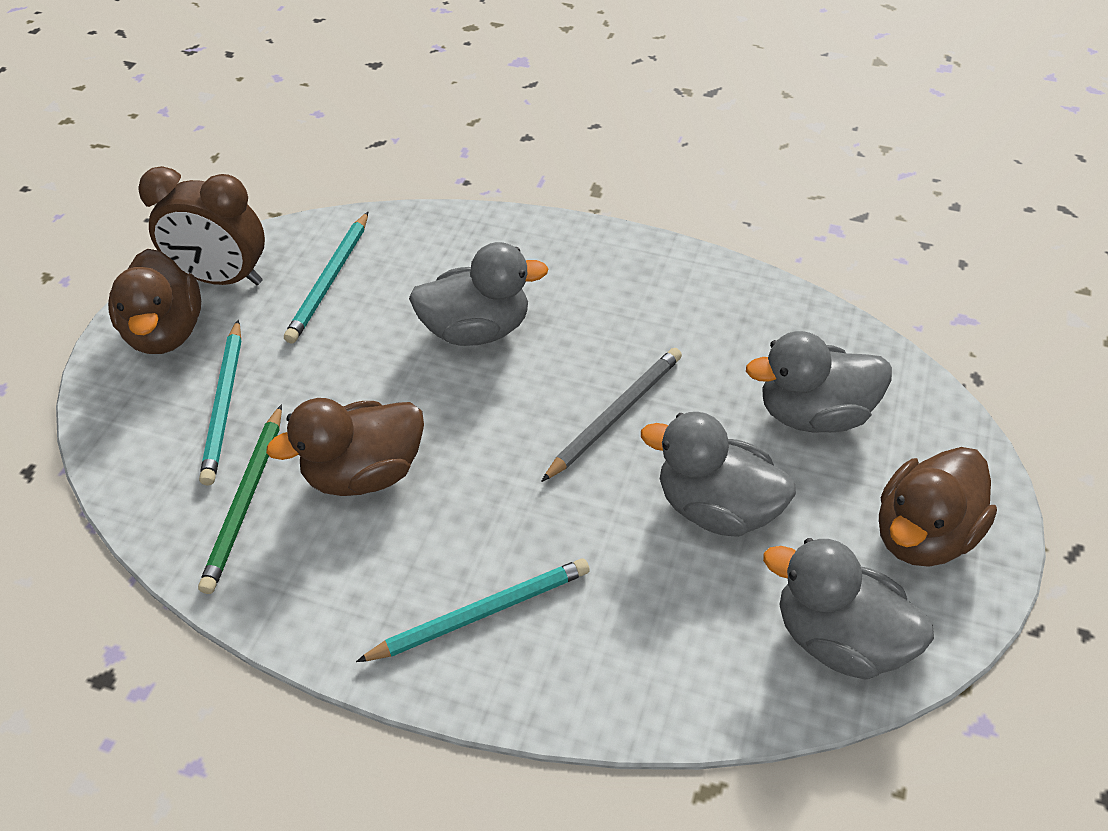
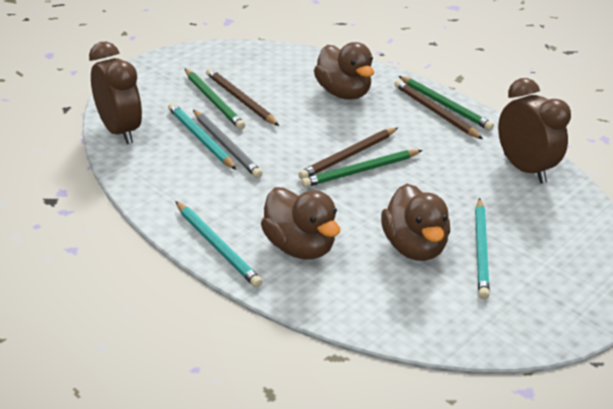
brown clock: [138,166,265,285] = 1 -> [89,42,142,144] [498,78,571,183] = 2
brown pencil: none = 0 -> [206,68,279,126] [298,128,398,179] [395,80,483,139] = 3
green pencil: [198,404,282,594] = 1 -> [184,68,245,129] [301,150,422,187] [399,76,494,130] = 3
grey duck: [409,242,549,346] [641,412,796,537] [746,331,892,433] [763,538,934,680] = 4 -> none = 0

